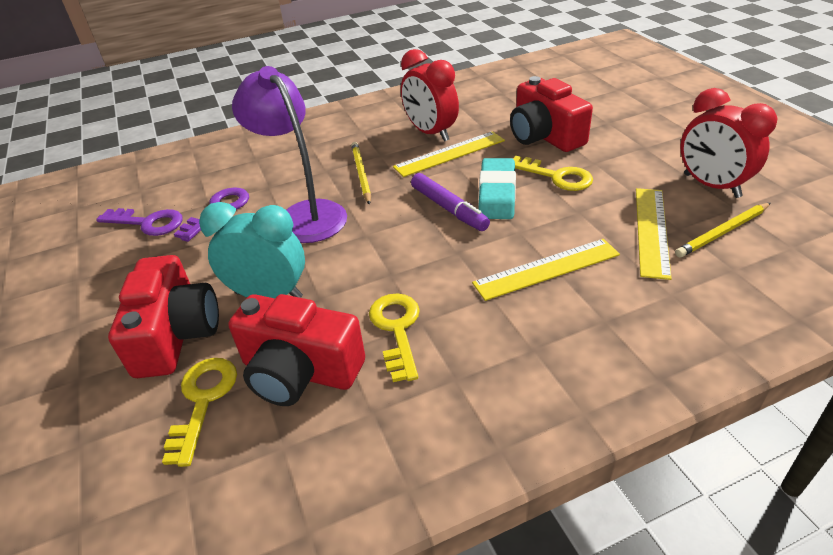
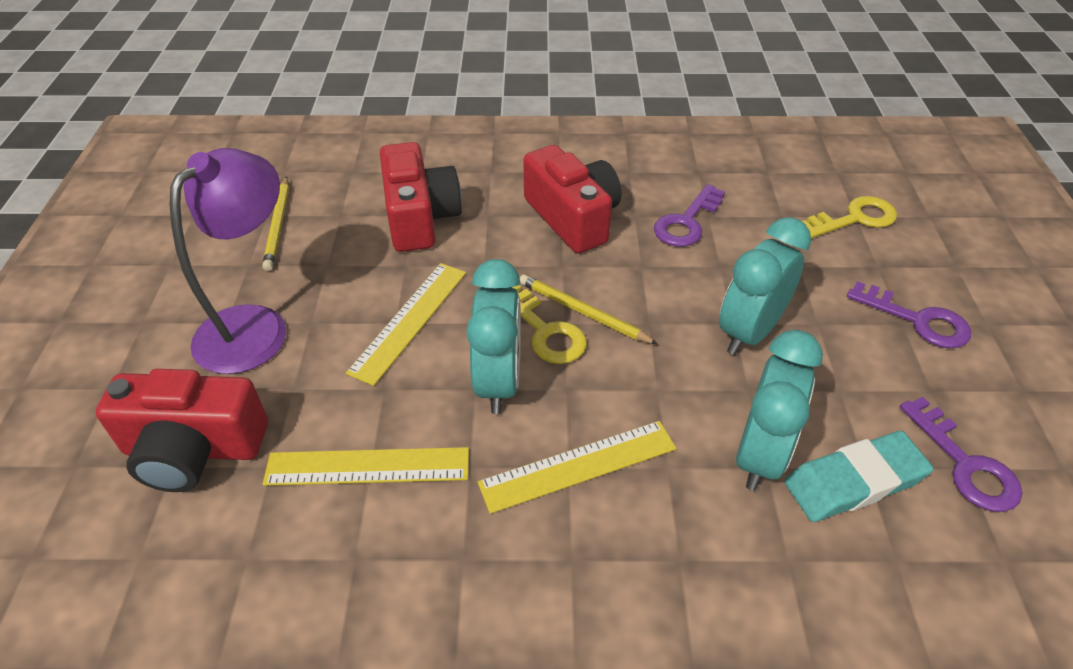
purple key: [96,208,183,236] [174,187,249,242] = 2 -> [654,184,725,247] [847,281,971,348] [900,397,1022,512] = 3
purple marker: [411,173,490,231] = 1 -> none = 0
red clock: [401,49,459,142] [680,88,778,198] = 2 -> none = 0
turquoise clock: [199,202,305,298] = 1 -> [466,259,521,414] [719,217,811,355] [736,330,823,491] = 3
yellow key: [162,358,237,467] [369,293,420,382] [513,156,593,191] = 3 -> [512,285,587,364] [802,196,897,238] = 2

